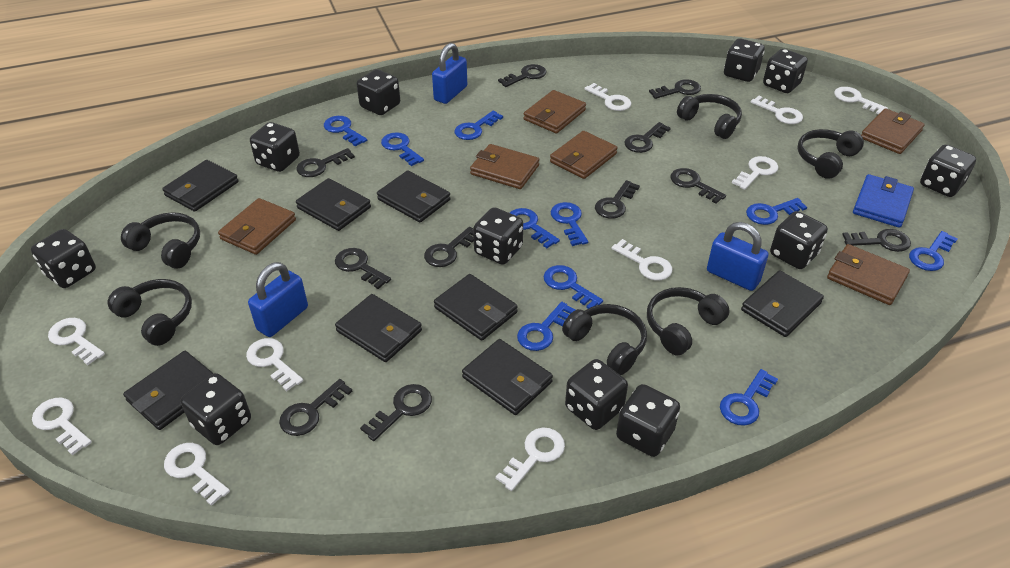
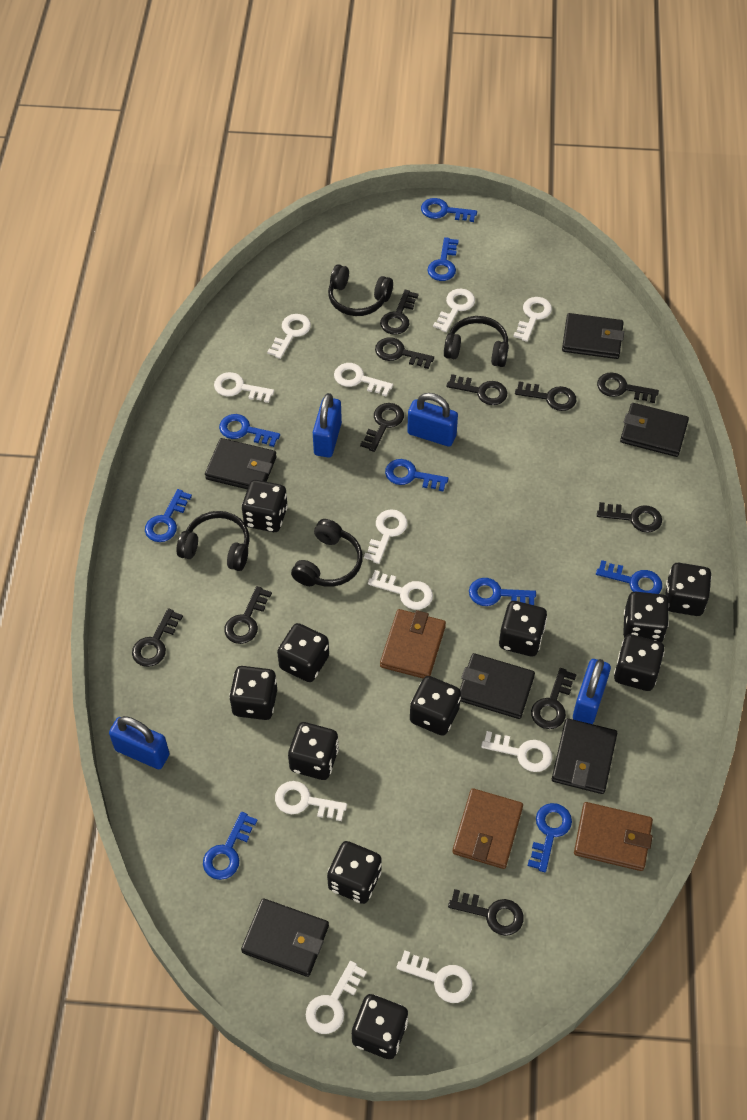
black headphones: [107,279,192,346] [121,212,200,269] [562,304,647,375] [647,287,730,356] [677,94,742,139] [797,129,864,179] = 6 -> [176,511,250,571] [291,519,363,587] [328,264,393,316] [444,316,509,367] = 4
black wallet: [123,351,214,430] [162,160,239,212] [296,178,371,231] [335,294,422,362] [377,171,451,222] [434,274,518,341] [462,339,553,415] [741,270,824,337] = 8 -> [205,438,277,489] [241,898,329,977] [460,653,535,719] [552,718,617,794] [562,313,624,359] [620,403,689,457] = 6
blue key: [324,116,367,147] [381,132,424,166] [455,111,503,140] [510,208,560,248] [517,302,575,351] [544,265,603,309] [551,202,588,246] [720,369,778,426] [746,198,807,225] [909,231,958,271] = 10 -> [145,489,192,542] [203,812,257,880] [219,414,280,447] [385,459,449,492] [421,198,477,222] [427,237,459,281] [469,578,536,606] [528,803,572,872] [596,560,662,594] = 9
blue padlock: [248,262,308,337] [432,43,467,104] [707,222,769,291] = 3 -> [109,716,170,769] [313,393,342,458] [407,393,458,446] [573,659,611,724] = 4
blue wallet: [853,174,914,228] = 1 -> none = 0
brown wallet: [218,198,296,255] [470,144,539,189] [524,90,586,133] [550,131,617,179] [827,244,910,305] [861,108,925,154] = 6 -> [380,609,446,679] [453,788,523,869] [574,802,653,871] = 3
white key: [32,398,92,455] [48,318,105,365] [164,443,230,506] [246,338,303,391] [496,428,565,491] [584,83,631,111] [611,239,672,280] [732,156,778,190] [751,96,803,124] [834,87,888,115] = 10 -> [214,372,274,403] [267,314,311,359] [275,781,347,821] [306,961,367,1034] [334,363,393,397] [364,509,408,564] [368,570,433,610] [396,950,473,1003] [433,289,475,332] [481,731,552,772] [513,297,552,342] = 11

